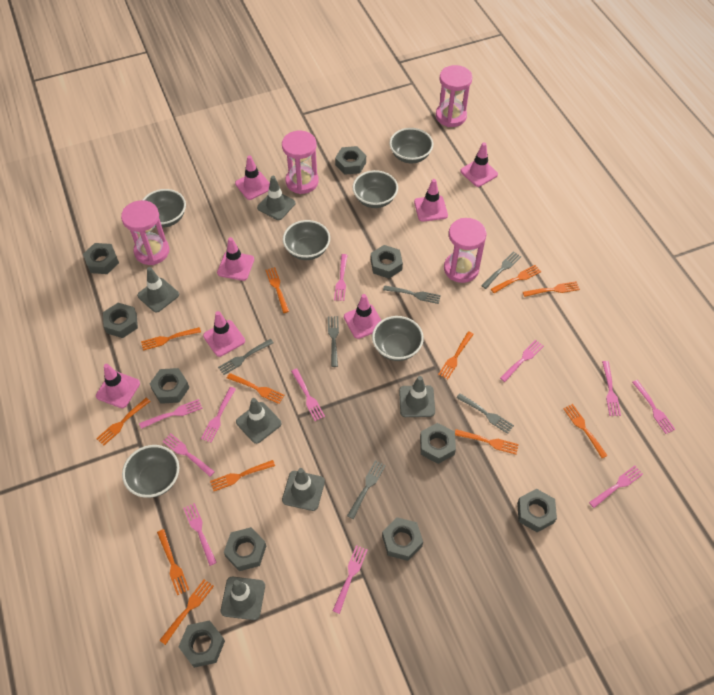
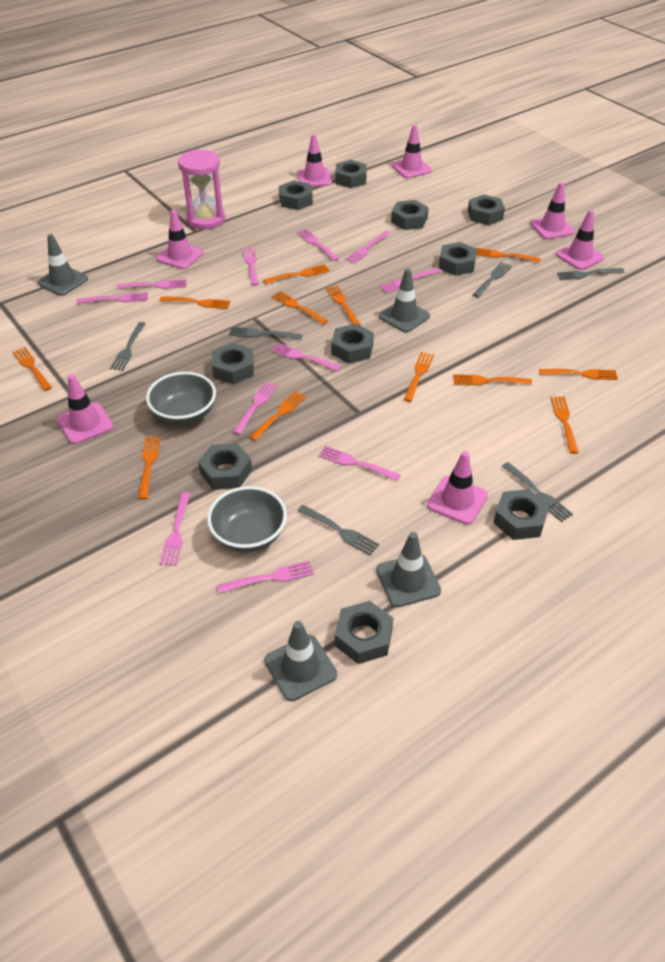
grey bowl: [122,445,179,498] [142,189,186,228] [283,220,330,260] [352,170,398,208] [372,316,424,361] [389,128,433,163] = 6 -> [146,372,216,425] [207,486,287,553] = 2
grey traffic cone: [137,267,179,313] [221,577,265,620] [236,398,281,444] [257,176,295,220] [282,468,325,511] [399,376,435,417] = 6 -> [38,234,88,296] [264,621,337,701] [376,532,441,607] [379,268,430,333] = 4
pink hourglass: [121,200,169,265] [282,131,319,194] [436,65,472,127] [444,218,486,283] = 4 -> [178,149,225,230] = 1

